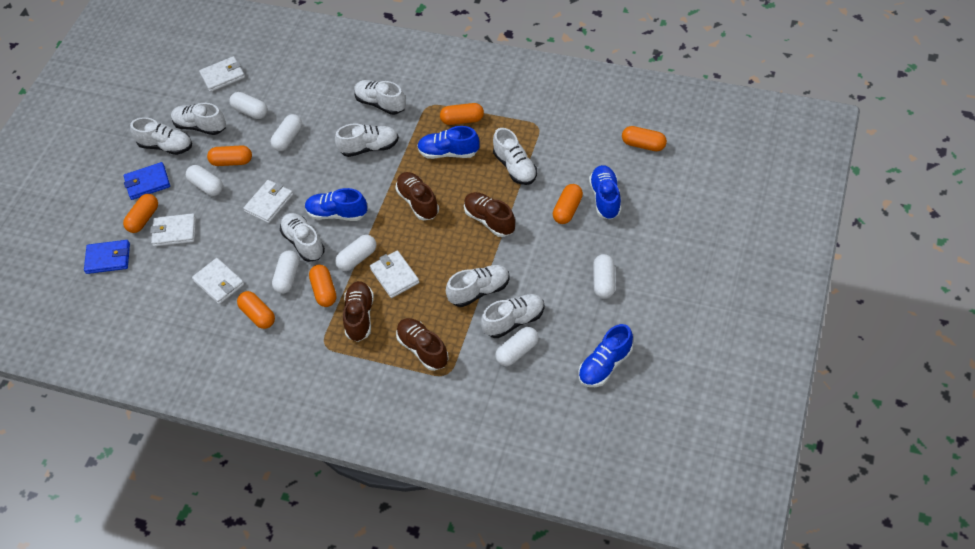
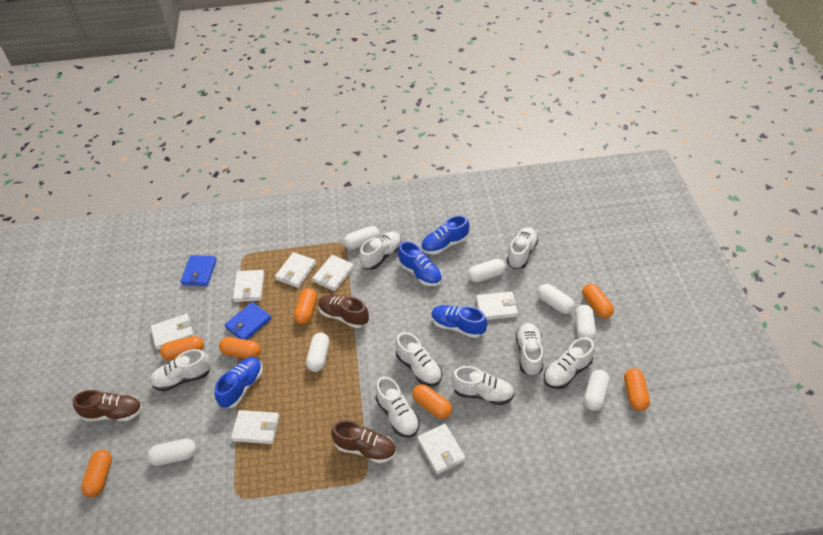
brown shoe: [343,281,374,342] [396,172,439,220] [396,318,448,371] [464,192,515,237] = 4 -> [73,390,142,421] [318,294,369,328] [331,420,396,463] = 3
white wallet: [150,213,196,247] [192,258,244,304] [199,56,245,92] [243,180,293,223] [370,250,419,298] = 5 -> [151,314,194,350] [231,410,279,444] [233,270,264,302] [275,252,316,288] [312,255,354,291] [417,423,466,474] [476,292,518,320] = 7

